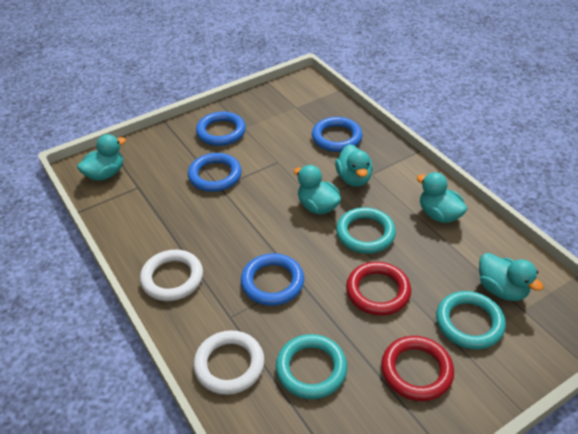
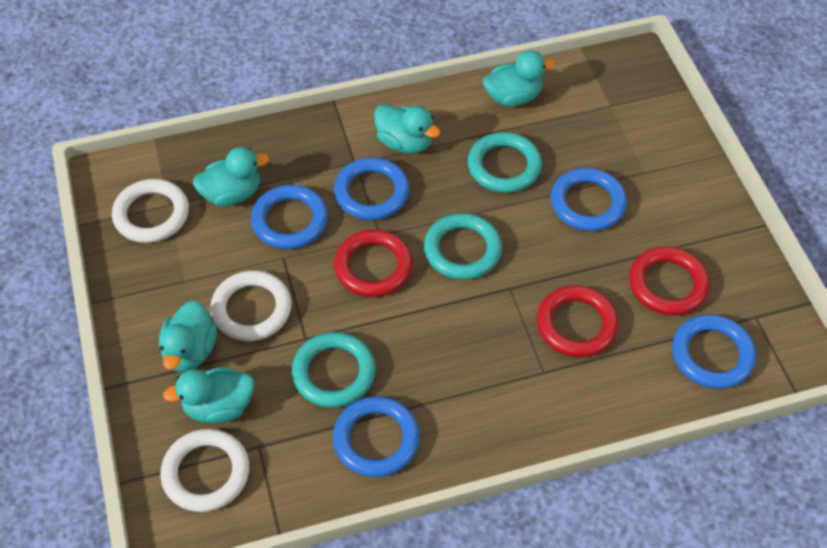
blue ring: [188,153,242,192] [196,111,246,146] [241,253,304,306] [312,117,363,152] = 4 -> [251,185,328,249] [333,396,420,477] [334,158,409,220] [551,168,627,231] [672,315,756,389] = 5
red ring: [346,262,411,316] [381,336,454,401] = 2 -> [334,229,413,297] [537,285,619,357] [629,246,710,316] = 3
white ring: [140,250,203,301] [194,330,265,395] = 2 -> [112,179,189,243] [160,429,249,512] [210,270,292,341] = 3

